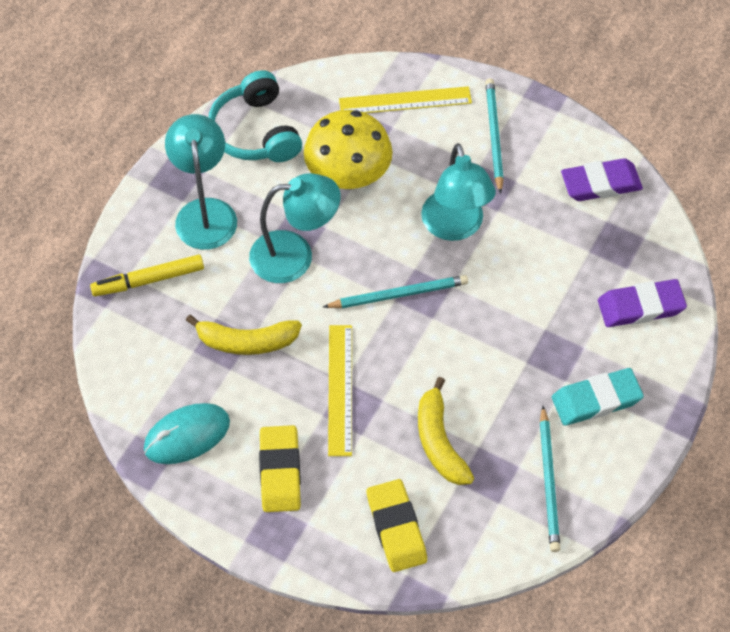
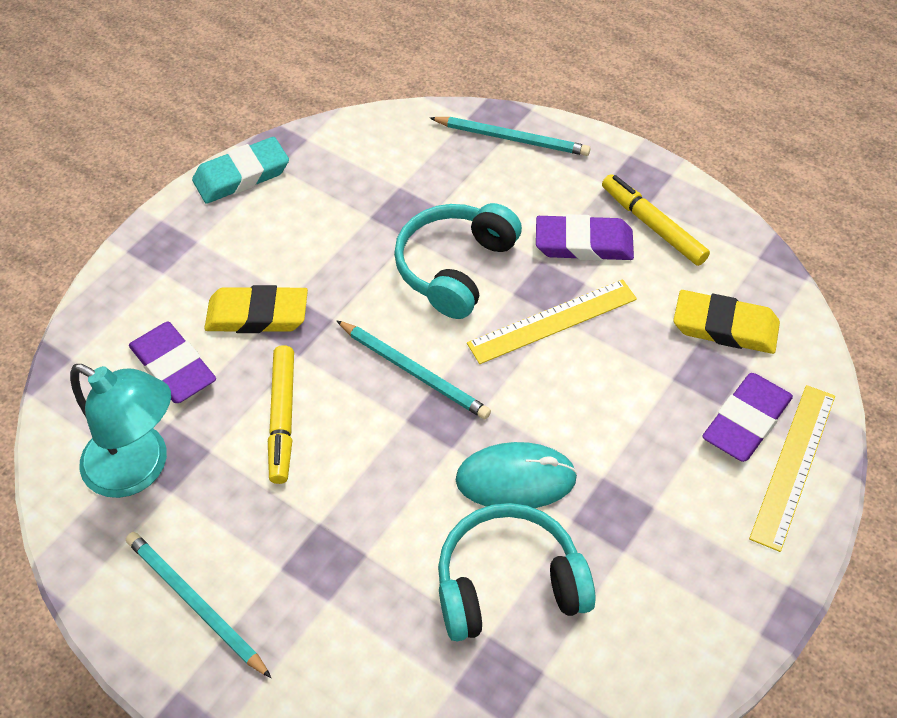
purple eraser: [561,158,643,201] [598,279,687,327] = 2 -> [129,322,216,403] [536,214,634,261] [702,373,793,462] = 3
turquoise headphones: [209,70,302,162] = 1 -> [394,203,522,319] [438,503,596,641] = 2
turquoise lamp: [165,114,237,250] [249,173,341,283] [421,143,496,241] = 3 -> [70,364,171,498] = 1
yellow banana: [186,314,302,355] [418,377,474,485] = 2 -> none = 0
yellow marker: [90,255,204,296] = 1 -> [268,345,294,484] [602,174,710,266] = 2
yellow mushroom: [304,110,393,190] = 1 -> none = 0

